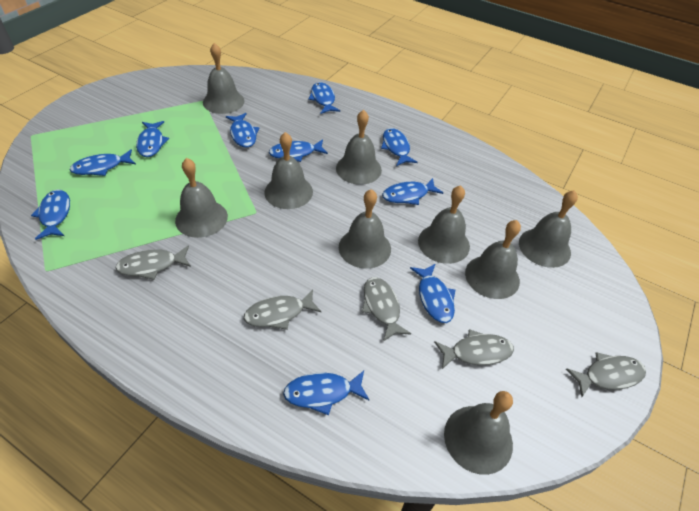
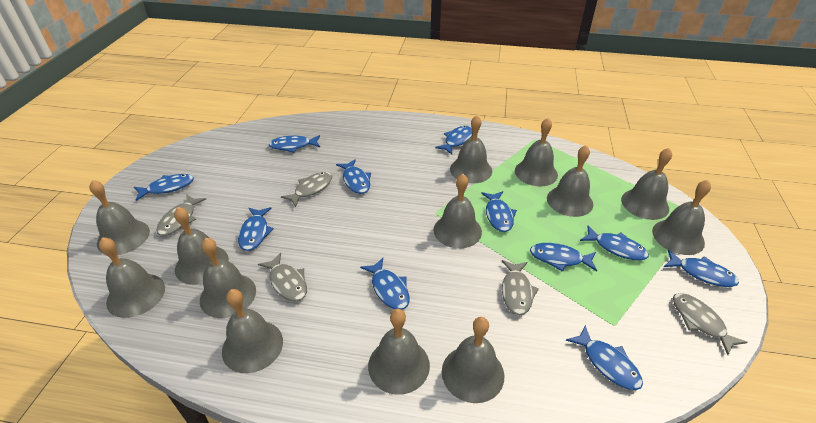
blue fish: [31,190,70,240] [70,149,136,176] [136,121,169,157] [226,113,259,147] [269,139,328,162] [283,371,369,415] [308,82,340,114] [381,128,418,166] [382,178,443,205] [410,264,455,323] = 10 -> [134,174,194,201] [238,207,274,251] [269,135,320,153] [336,159,371,194] [360,258,410,310] [435,126,472,155] [481,191,517,232] [530,243,597,272] [566,325,643,390] [580,225,649,261] [664,250,739,287] = 11
grey bell: [175,158,228,238] [203,43,244,114] [264,132,313,209] [336,110,382,185] [339,189,391,269] [418,185,470,264] [444,391,513,475] [465,220,521,299] [519,190,578,268] = 9 -> [89,180,150,255] [99,237,165,318] [174,207,229,285] [200,238,256,318] [222,289,283,373] [368,309,430,395] [434,174,482,248] [442,317,504,403] [450,115,492,184] [515,118,558,186] [547,145,593,217] [621,148,672,220] [652,180,711,255] = 13

